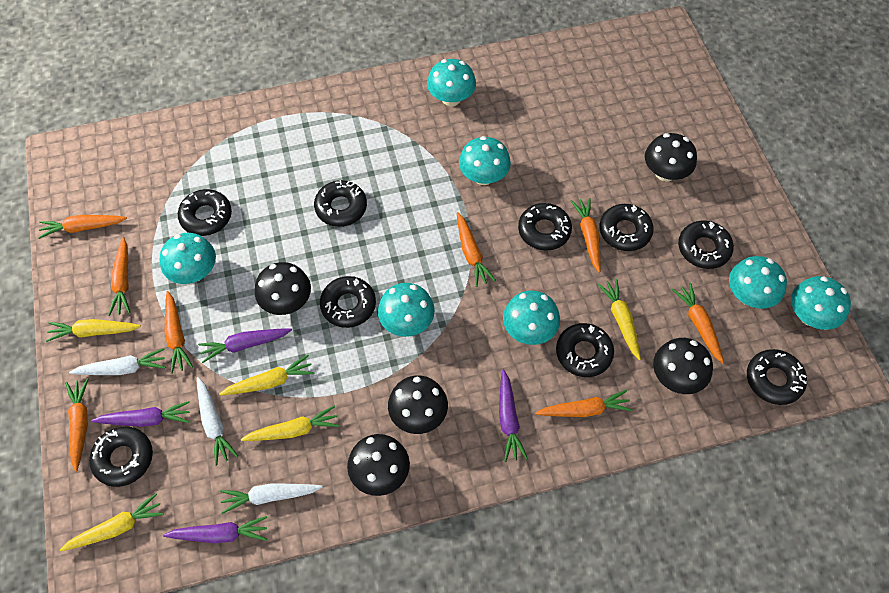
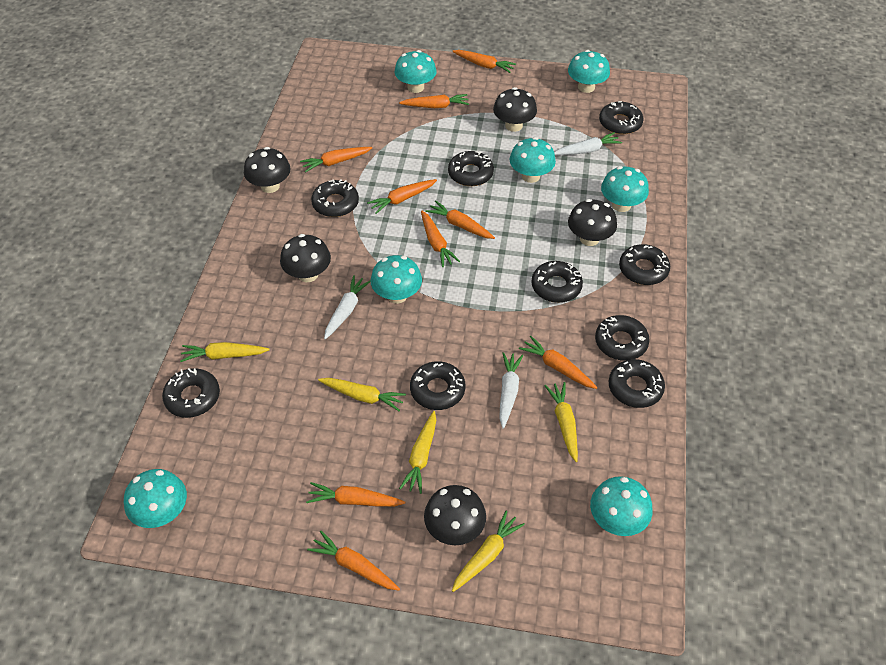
orange carrot: [38,215,127,239] [65,378,88,472] [108,237,130,316] [165,291,193,374] [457,212,496,287] [535,390,632,417] [571,198,601,273] [672,283,724,364] = 8 -> [300,147,372,172] [306,482,405,507] [307,531,400,591] [367,179,437,214] [399,94,469,108] [421,210,460,267] [425,200,495,239] [452,50,516,73] [519,336,598,389] = 9
purple carrot: [91,401,190,427] [163,516,267,543] [198,329,292,363] [499,369,528,462] = 4 -> none = 0

